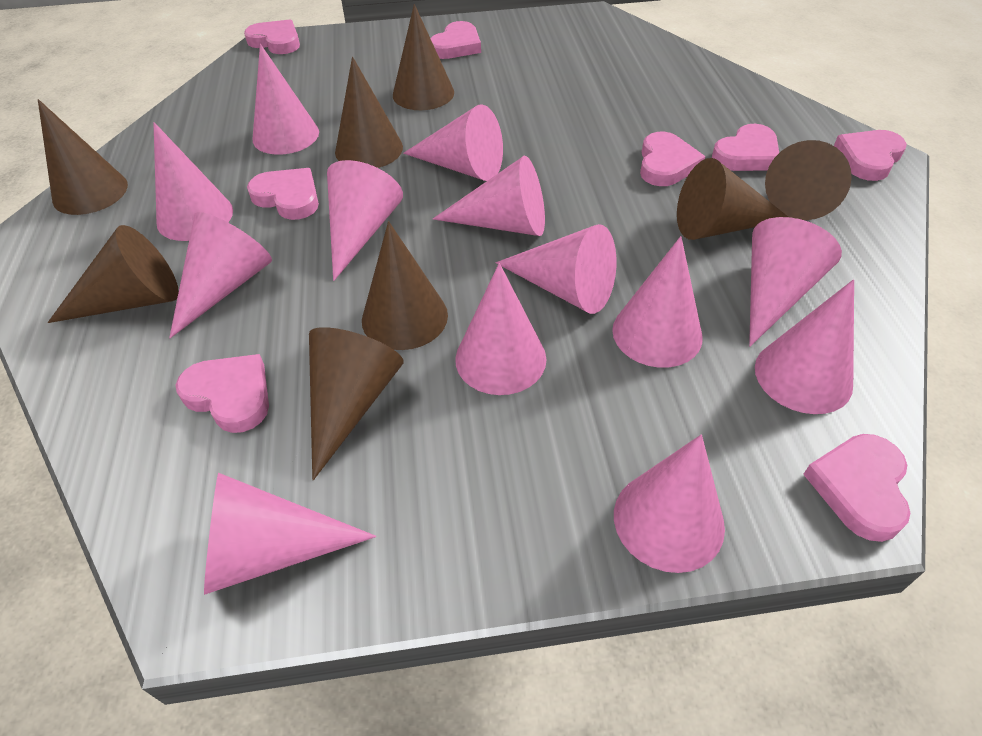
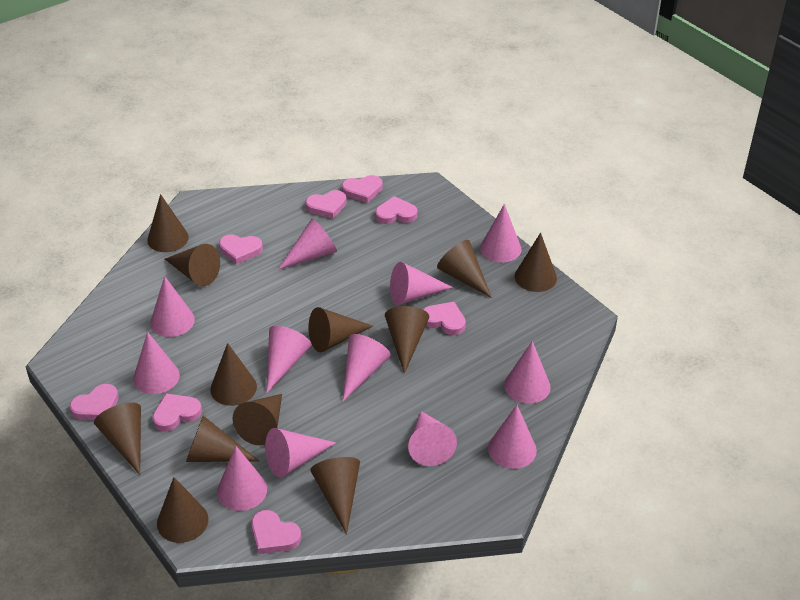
brown cone: [38,99,128,215] [47,225,179,323] [309,327,404,480] [335,57,403,168] [362,221,448,350] [393,4,454,110] [677,158,788,240] [765,140,852,220] = 8 -> [94,403,141,475] [147,194,189,252] [157,477,209,543] [165,244,220,286] [186,416,259,462] [210,343,257,406] [233,394,282,445] [308,307,373,352] [310,457,360,534] [385,306,429,374] [437,240,492,298] [515,233,557,292] = 12
pink cone: [153,122,233,241] [169,212,272,338] [204,473,376,595] [253,44,319,155] [327,160,403,281] [403,104,503,181] [433,156,545,236] [455,263,546,395] [496,224,616,314] [612,236,703,368] [614,435,725,573] [749,217,842,347] [755,279,854,414] = 13 -> [133,332,180,394] [150,276,195,337] [217,446,267,511] [265,428,336,478] [266,326,312,393] [278,218,337,270] [343,334,391,401] [390,262,453,305] [408,411,457,466] [480,204,521,263] [488,405,537,469] [504,341,551,403] = 12

